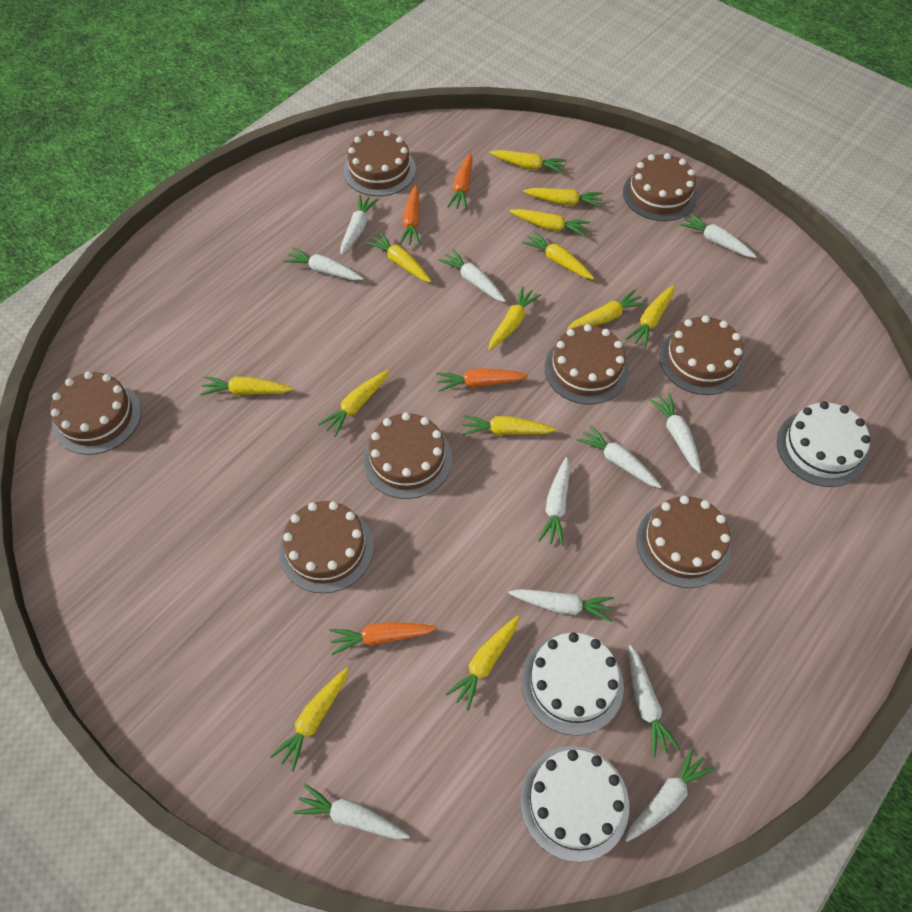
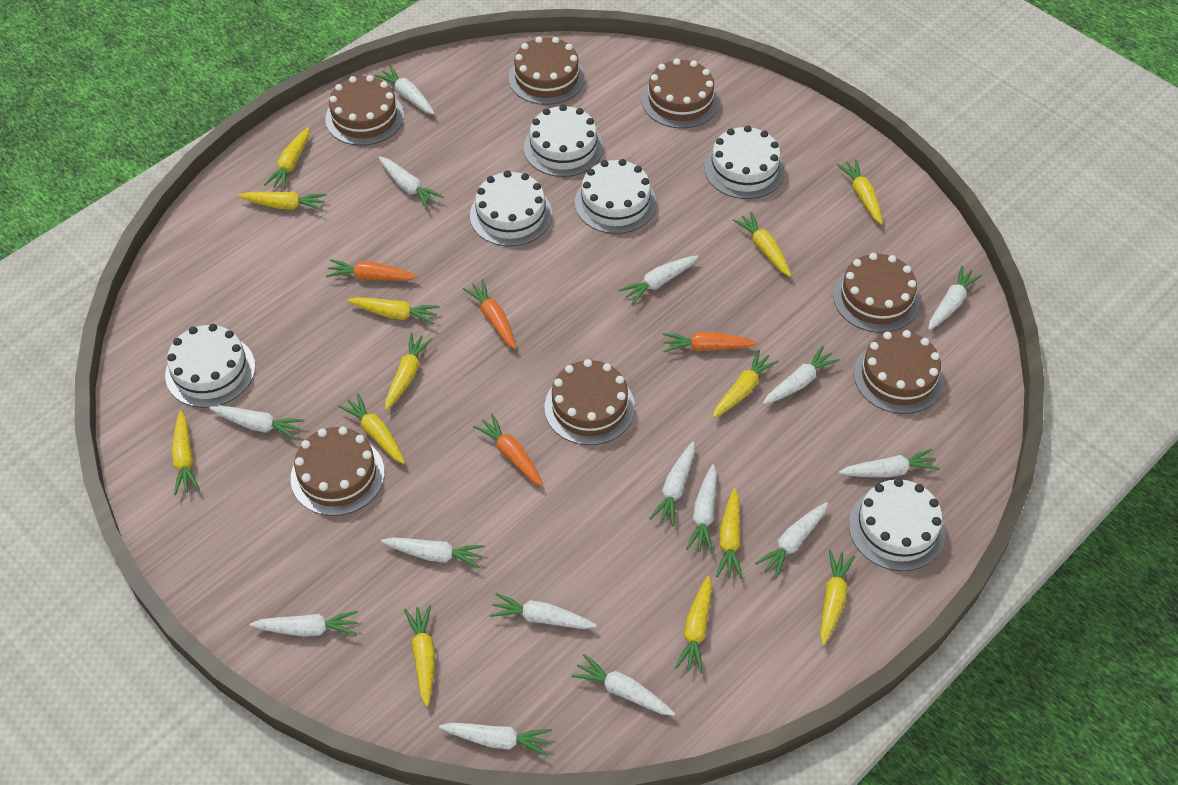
brown cake: [50,371,141,455] [279,501,374,593] [344,130,416,196] [363,412,452,499] [545,324,629,404] [623,153,697,221] [636,496,731,588] [659,315,744,395] = 8 -> [291,427,385,516] [325,75,404,146] [509,37,585,105] [545,359,635,445] [642,58,719,128] [833,253,920,333] [854,330,944,414] = 7
white cake: [520,746,629,862] [521,632,624,735] [777,401,870,487] = 3 -> [165,324,255,408] [470,171,552,246] [524,104,603,177] [575,159,657,234] [704,126,785,199] [849,478,945,571] = 6
white carrot: [283,247,364,280] [294,784,410,839] [340,195,379,255] [438,249,506,302] [508,589,614,622] [538,457,570,546] [577,424,662,488] [625,747,715,842] [629,645,680,757] [649,393,701,473] [679,213,757,258] = 11 -> [209,405,304,440] [250,611,358,636] [375,65,435,115] [378,156,444,209] [381,537,485,568] [439,723,552,756] [489,593,597,629] [571,654,675,716] [619,255,699,305] [649,442,695,527] [686,464,717,553] [755,502,828,578] [763,346,840,404] [839,449,940,478] [928,265,982,330] = 15

